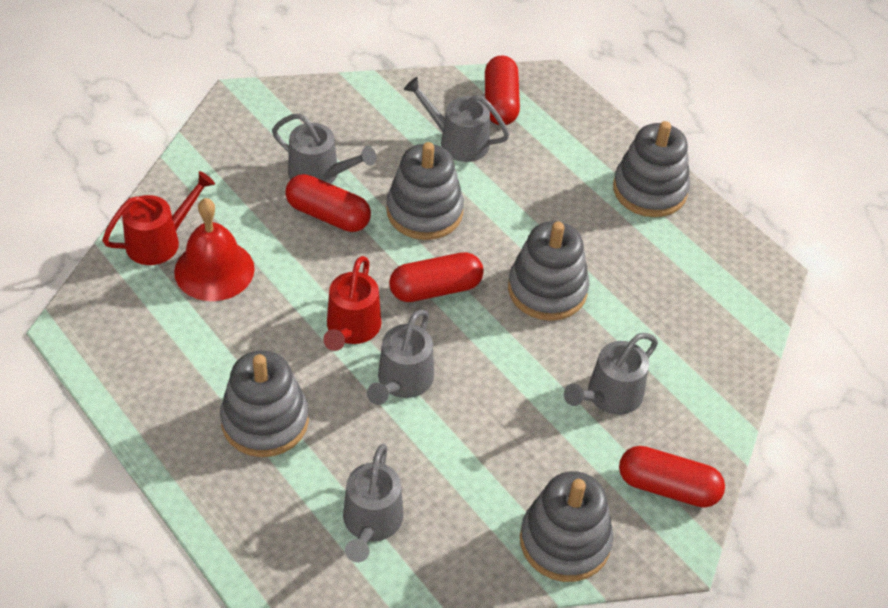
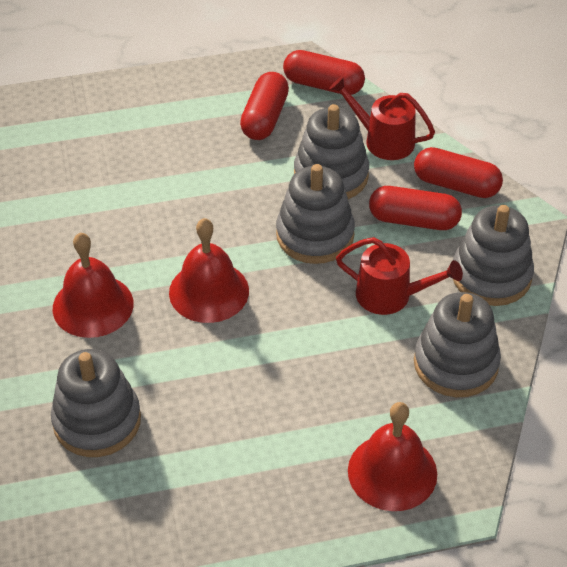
grey watering can: [272,113,376,184] [343,444,403,562] [367,309,434,405] [404,77,509,162] [564,333,658,415] = 5 -> none = 0
red bell: [174,198,255,301] = 1 -> [53,233,133,338] [169,218,249,323] [348,402,437,511] = 3

